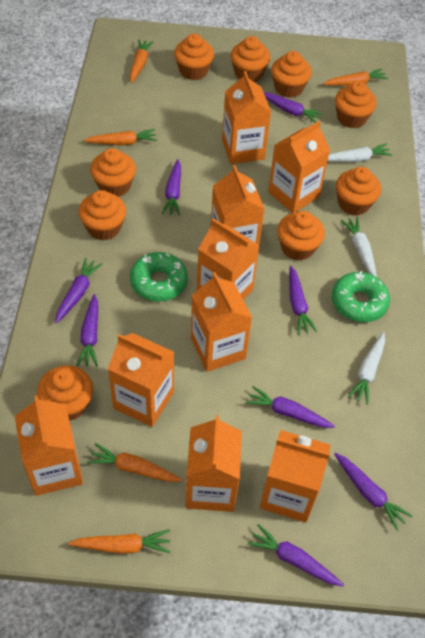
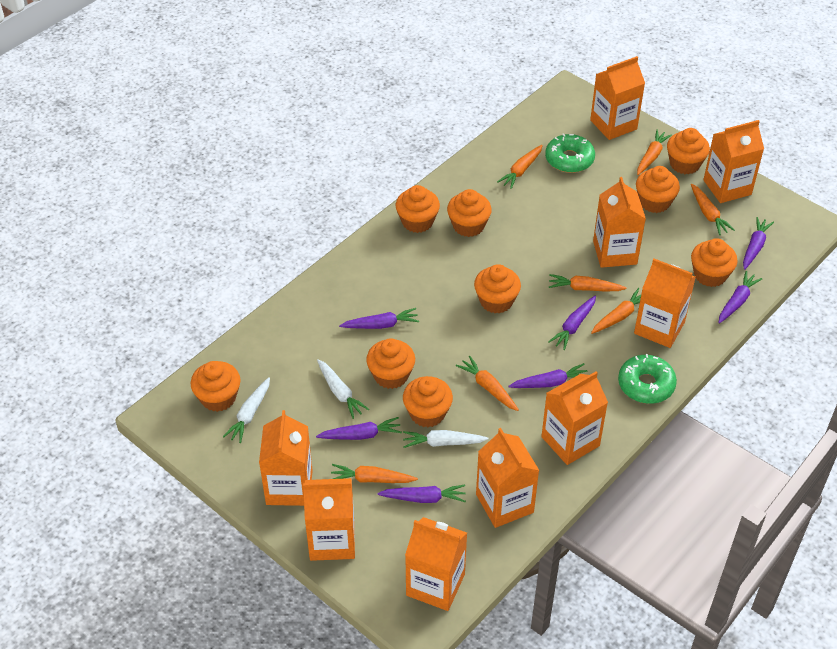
orange carrot: [68,529,171,554] [84,129,157,145] [87,443,182,482] [130,39,154,83] [323,69,388,86] = 5 -> [331,464,418,483] [456,356,519,411] [497,145,543,189] [549,274,627,291] [591,288,641,334] [637,130,672,175] [691,184,735,235] = 7
purple carrot: [55,258,103,324] [76,294,98,367] [162,159,181,216] [245,386,335,428] [248,524,344,587] [264,92,324,123] [289,266,317,335] [334,453,413,531] = 8 -> [316,417,402,440] [339,308,419,329] [377,484,466,503] [509,363,587,388] [548,295,596,350] [718,271,763,323] [743,217,774,270] = 7

